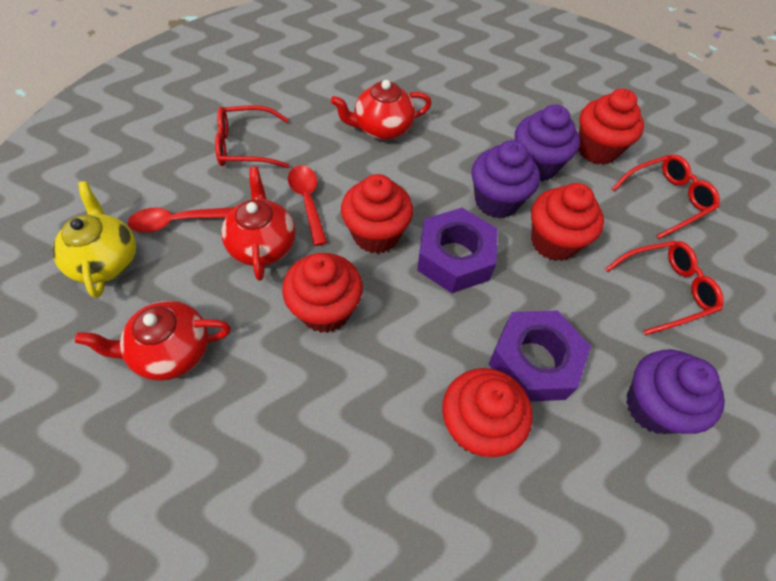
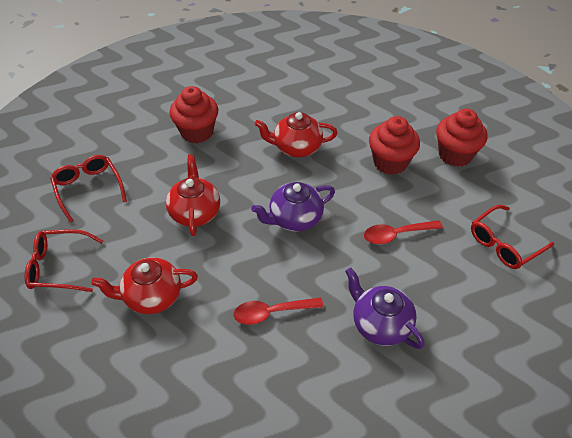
purple cupcake: [472,140,540,218] [515,105,580,181] [626,350,725,434] = 3 -> none = 0
purple nut: [417,208,498,293] [489,310,591,401] = 2 -> none = 0
purple teapot: none = 0 -> [251,182,335,232] [345,267,425,349] = 2
red cupcake: [282,253,363,333] [341,174,413,254] [442,368,533,457] [531,183,604,261] [578,89,644,165] = 5 -> [170,86,218,143] [369,116,420,175] [436,109,488,167] = 3
yellow teapot: [52,181,136,298] = 1 -> none = 0

